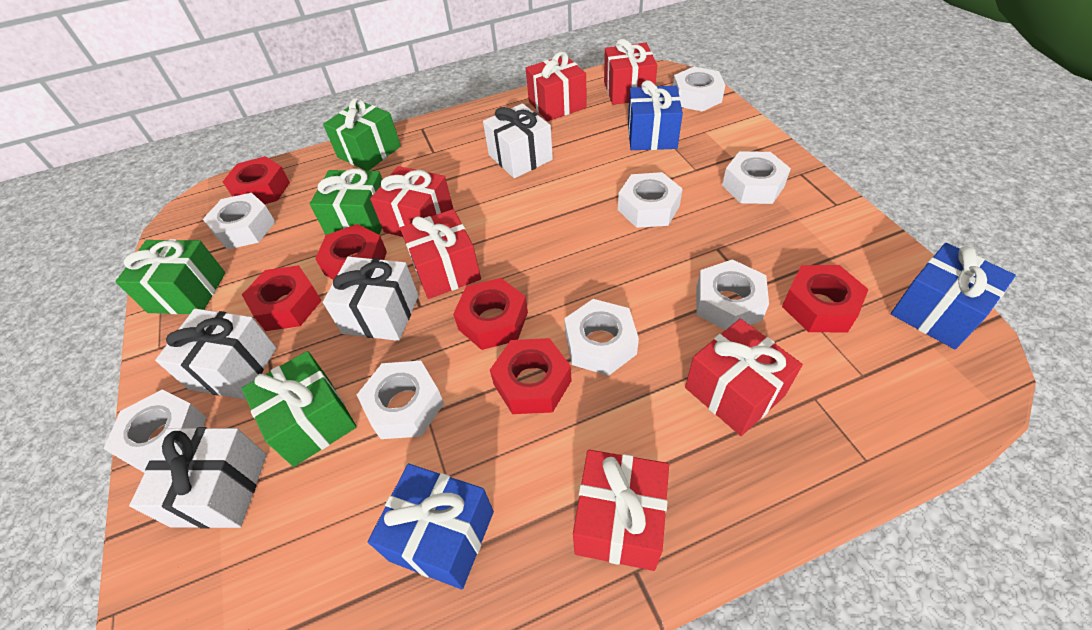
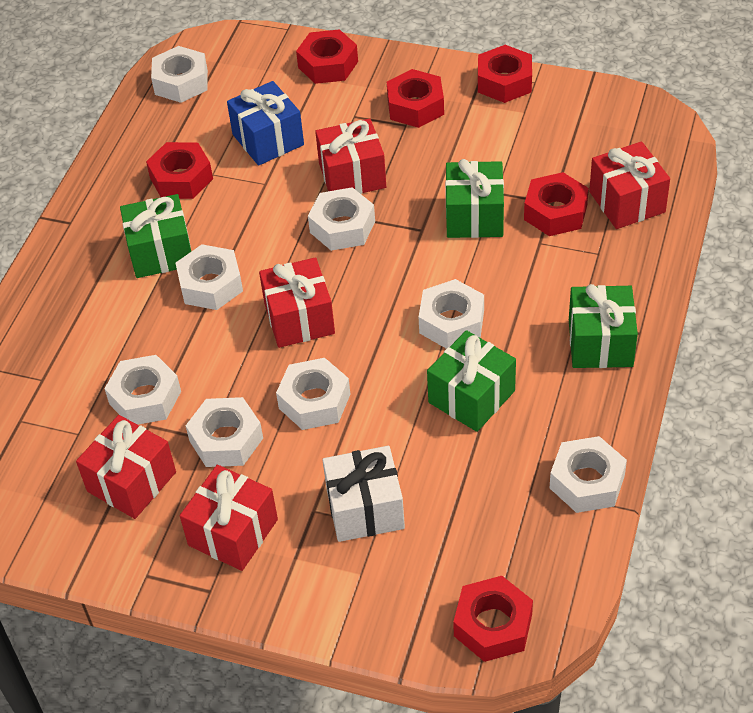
blue gift: [368,464,494,589] [628,80,683,150] [891,243,1016,350] = 3 -> [227,81,304,166] = 1
red gift: [370,166,453,237] [400,209,481,299] [526,51,587,121] [573,450,669,571] [604,39,657,105] [685,319,803,436] = 6 -> [76,415,176,519] [180,465,278,571] [259,257,335,348] [315,119,386,194] [589,141,670,229] = 5
white gift: [129,427,267,529] [155,308,276,399] [323,257,419,341] [483,103,553,178] = 4 -> [322,446,405,542] = 1

